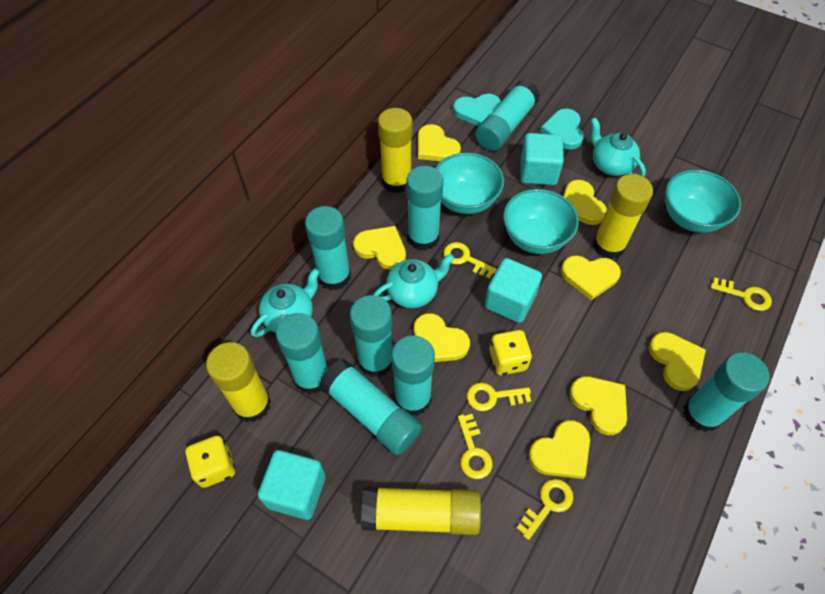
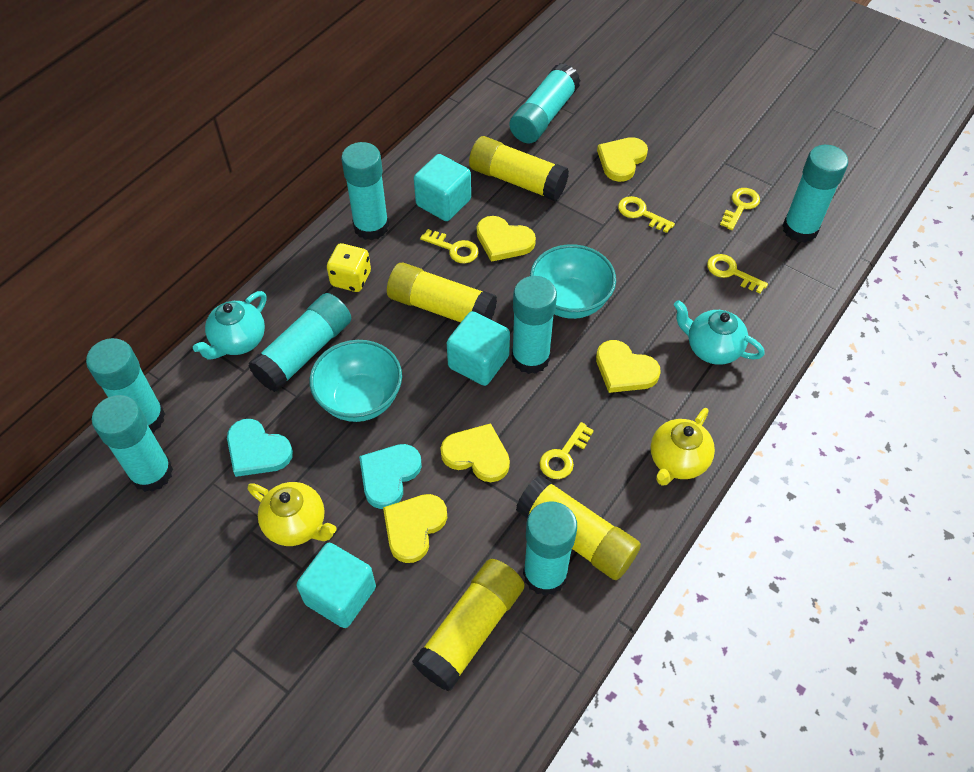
turquoise bowl: [435,153,504,214] [503,189,579,254] [665,169,741,233] = 3 -> [309,340,402,422] [530,244,616,319] = 2
turquoise teapot: [251,268,320,337] [374,254,455,308] [590,118,646,177] = 3 -> [193,291,266,360] [674,300,765,365] = 2
yellow dice: [185,436,235,488] [489,330,532,375] = 2 -> [327,243,371,292] = 1
yellow heart: [353,226,406,270] [414,313,470,362] [418,124,461,161] [529,420,590,479] [561,255,621,300] [563,180,607,225] [569,376,627,435] [649,332,706,391] = 8 -> [383,494,447,563] [440,423,510,482] [477,216,536,262] [596,340,661,393] [597,137,648,182] = 5
yellow teapot: none = 0 -> [248,482,336,546] [651,408,715,486] = 2

